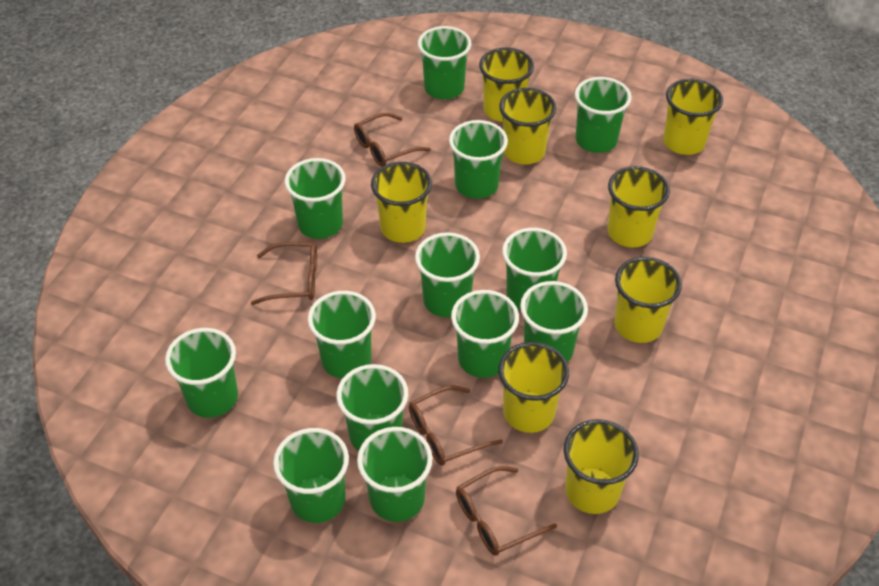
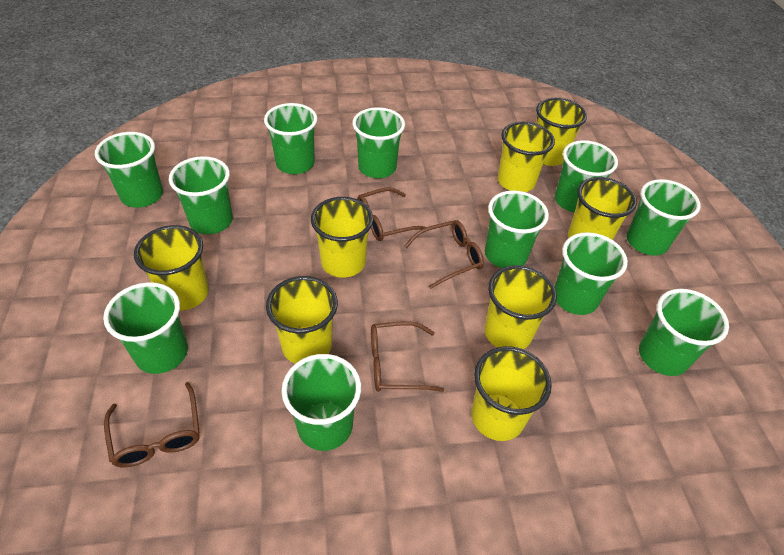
green cup: [165,328,238,418] [273,428,349,523] [285,158,346,239] [308,291,376,379] [336,364,408,451] [357,427,433,522] [415,232,480,317] [418,26,471,99] [449,120,508,199] [451,290,519,378] [502,228,567,310] [520,281,588,363] [575,77,632,153] = 13 -> [95,132,163,208] [103,282,188,374] [169,156,233,234] [264,103,318,174] [281,354,361,451] [352,107,405,178] [485,190,549,268] [554,232,628,315] [555,140,618,213] [626,179,701,256] [639,289,729,376] = 11

